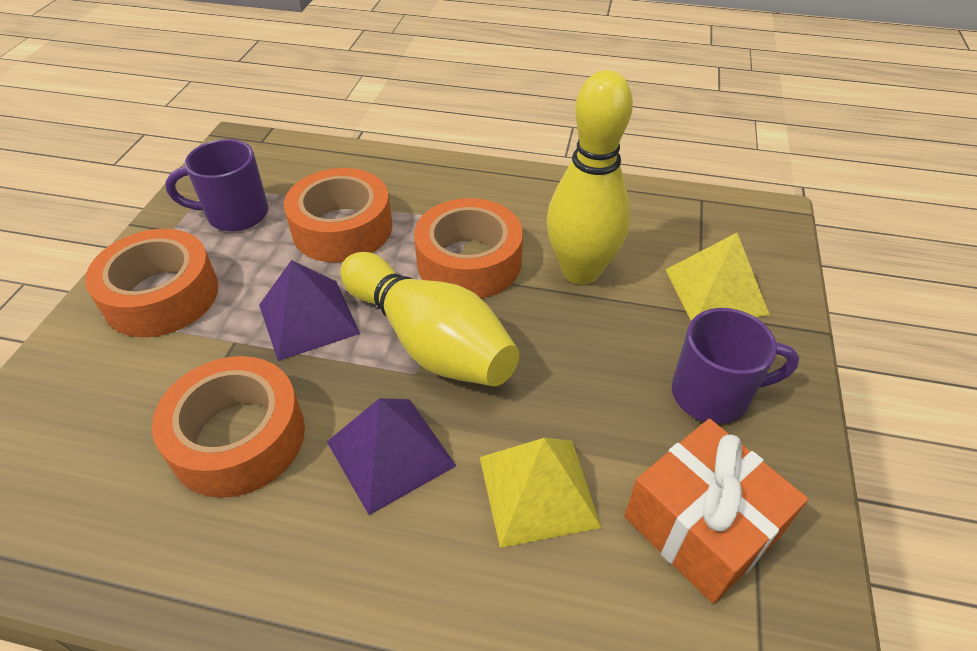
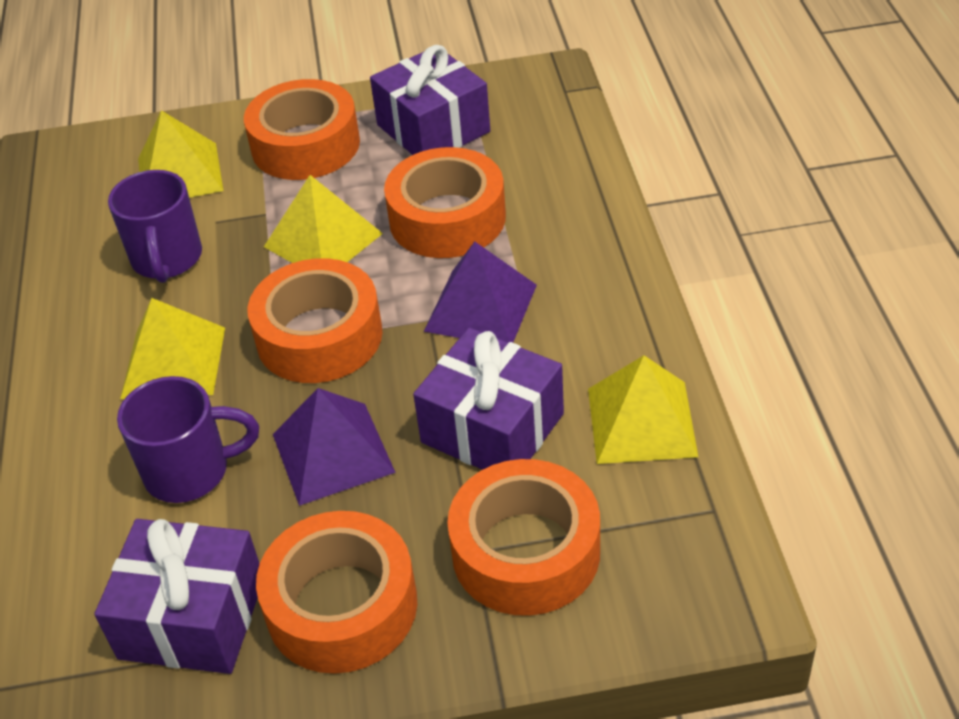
orange gift: [624,419,808,604] = 1 -> none = 0
orange tape: [85,229,219,337] [152,356,305,498] [284,168,392,263] [414,198,523,298] = 4 -> [244,79,360,180] [248,258,383,383] [256,511,417,674] [384,147,506,258] [447,459,600,616] = 5
purple gift: none = 0 -> [94,519,260,674] [370,45,490,155] [413,328,564,470] = 3
yellow bowling pin: [341,252,519,386] [546,70,633,285] = 2 -> none = 0
yellow pyramid: [480,438,601,548] [665,233,770,321] = 2 -> [120,298,225,399] [138,110,223,198] [264,175,383,263] [588,355,698,464] = 4

